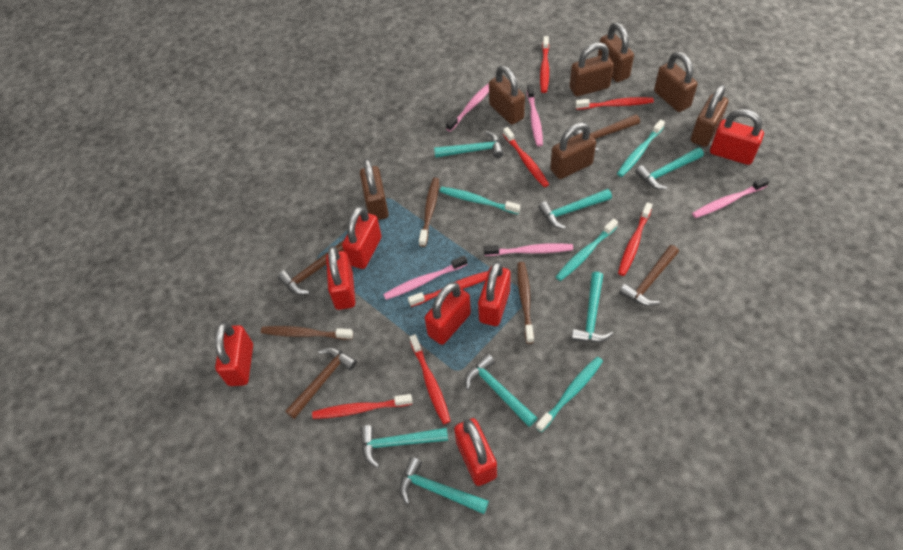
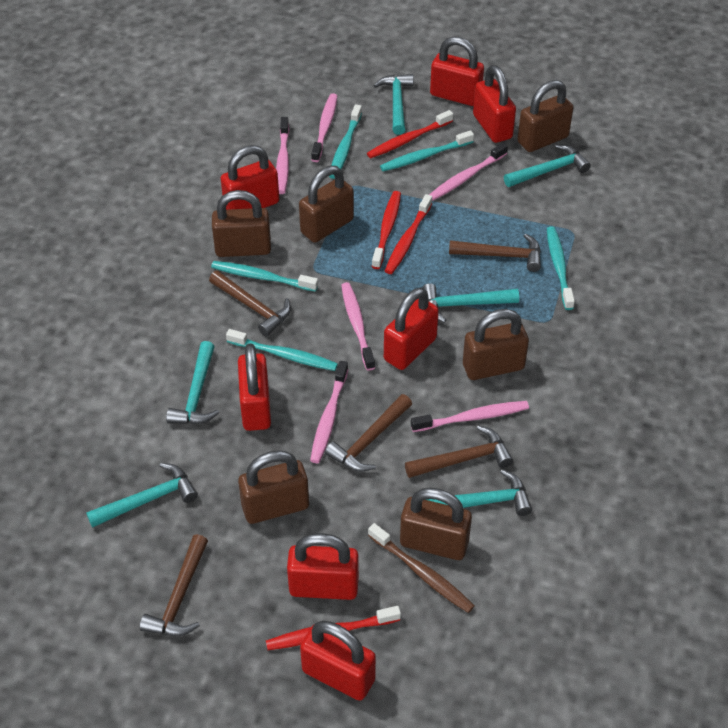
brown hammer: [278,240,344,295] [285,348,357,419] [572,114,640,151] [619,245,679,306] = 4 -> [140,534,208,636] [209,271,291,336] [325,394,412,472] [405,425,513,478] [449,234,541,272] = 5
brown padlock: [360,159,389,220] [489,65,525,125] [550,122,596,179] [570,42,614,97] [598,22,634,82] [654,52,698,112] [691,85,728,147] = 7 -> [212,190,271,257] [238,450,309,524] [299,166,354,243] [400,488,472,560] [463,309,529,380] [517,80,573,152] = 6
brown toothbrush: [261,326,353,340] [419,178,439,247] [517,262,534,344] = 3 -> [368,523,474,613] = 1
pink toothbrush: [383,255,468,300] [446,83,489,132] [484,243,573,256] [527,84,543,146] [692,177,769,218] = 5 -> [276,117,289,194] [310,361,348,463] [311,93,337,162] [341,282,375,371] [411,401,529,432] [429,143,508,200] = 6
red toothbrush: [312,394,412,419] [408,271,488,307] [410,334,451,424] [503,127,549,187] [540,36,549,93] [575,97,654,110] [618,202,652,276] = 7 -> [266,606,401,650] [367,110,453,158] [372,191,401,269] [385,194,432,274] = 4
turquoise hammer: [360,425,448,468] [400,457,489,514] [434,131,504,158] [465,354,537,427] [538,189,612,229] [571,272,613,342] [635,147,704,189] = 7 -> [86,463,198,528] [166,341,219,424] [373,74,414,135] [422,283,519,323] [426,469,532,516] [504,144,591,187] = 6
turquoise toothbrush: [439,187,520,214] [536,357,603,432] [556,219,618,281] [617,119,665,177] = 4 -> [211,261,318,292] [226,329,338,371] [329,104,362,179] [380,130,474,172] [547,227,575,310] = 5

